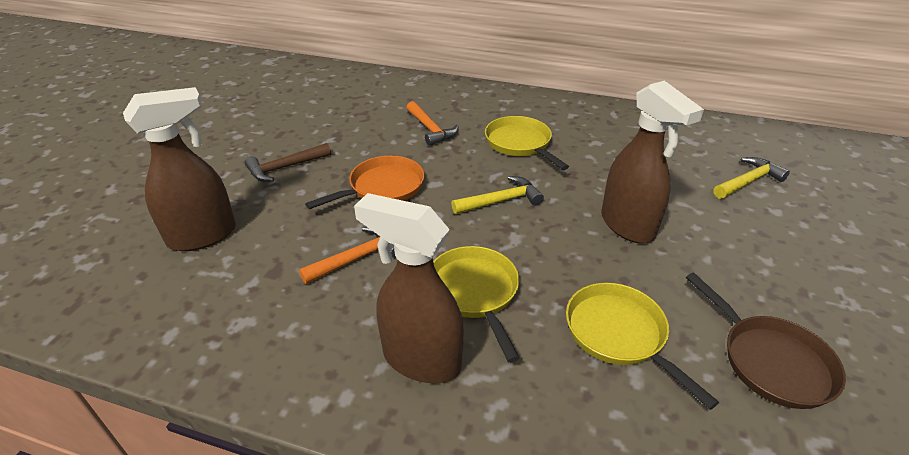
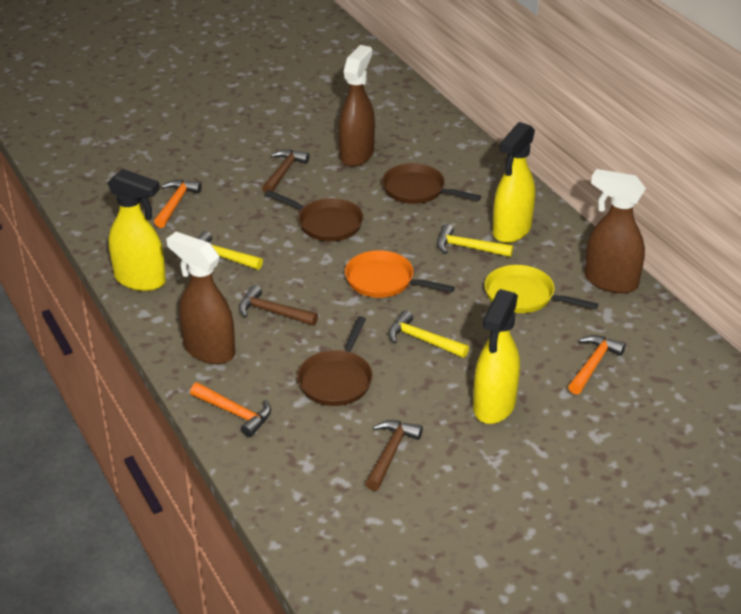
brown hammer: [245,143,331,182] = 1 -> [239,285,318,326] [262,150,309,193] [365,420,423,491] = 3
brown pan: [686,273,846,409] = 1 -> [265,190,363,241] [297,316,373,406] [382,163,481,204] = 3
orange hammer: [299,227,396,284] [406,101,459,146] = 2 -> [154,180,202,228] [190,382,271,437] [568,335,626,395] = 3
yellow hammer: [451,176,544,214] [714,157,790,199] = 2 -> [197,231,263,270] [388,310,469,358] [437,224,513,257] = 3
yellow pan: [433,246,519,363] [485,116,569,170] [566,283,719,410] = 3 -> [485,265,598,313] = 1
yellow spray bottle: none = 0 -> [107,169,166,291] [473,289,520,424] [493,122,535,243] = 3

